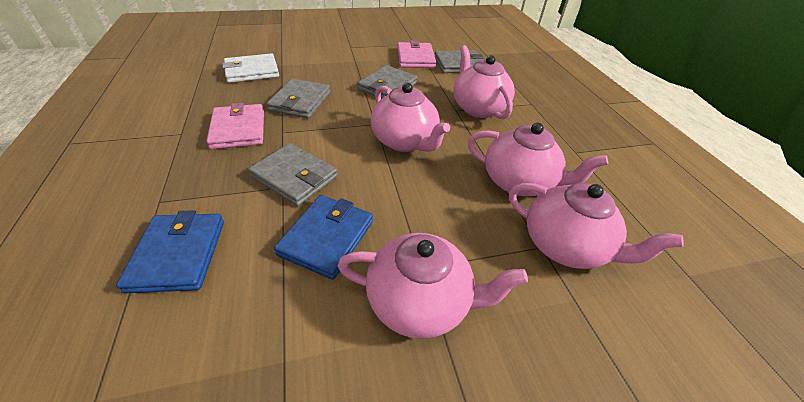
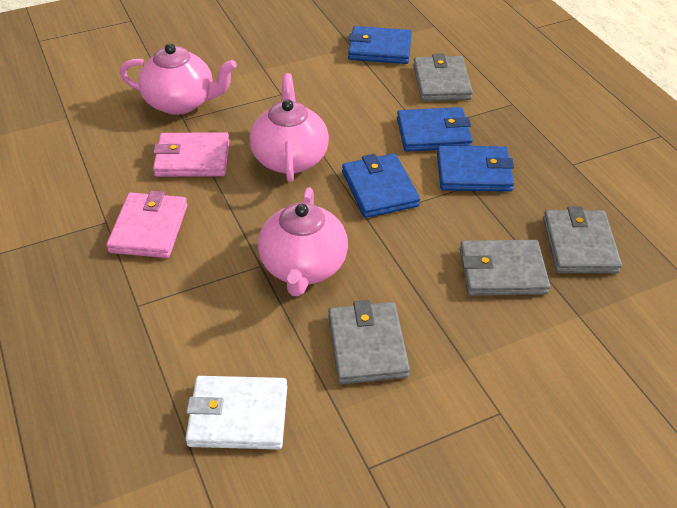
blue wallet: [116,210,224,293] [274,195,373,280] = 2 -> [342,153,420,218] [348,26,412,64] [397,107,473,152] [437,145,514,192] = 4
pink teapot: [338,233,528,339] [371,82,450,152] [453,45,515,119] [468,123,608,196] [509,183,684,269] = 5 -> [120,43,237,115] [250,73,329,182] [258,187,348,296] = 3

